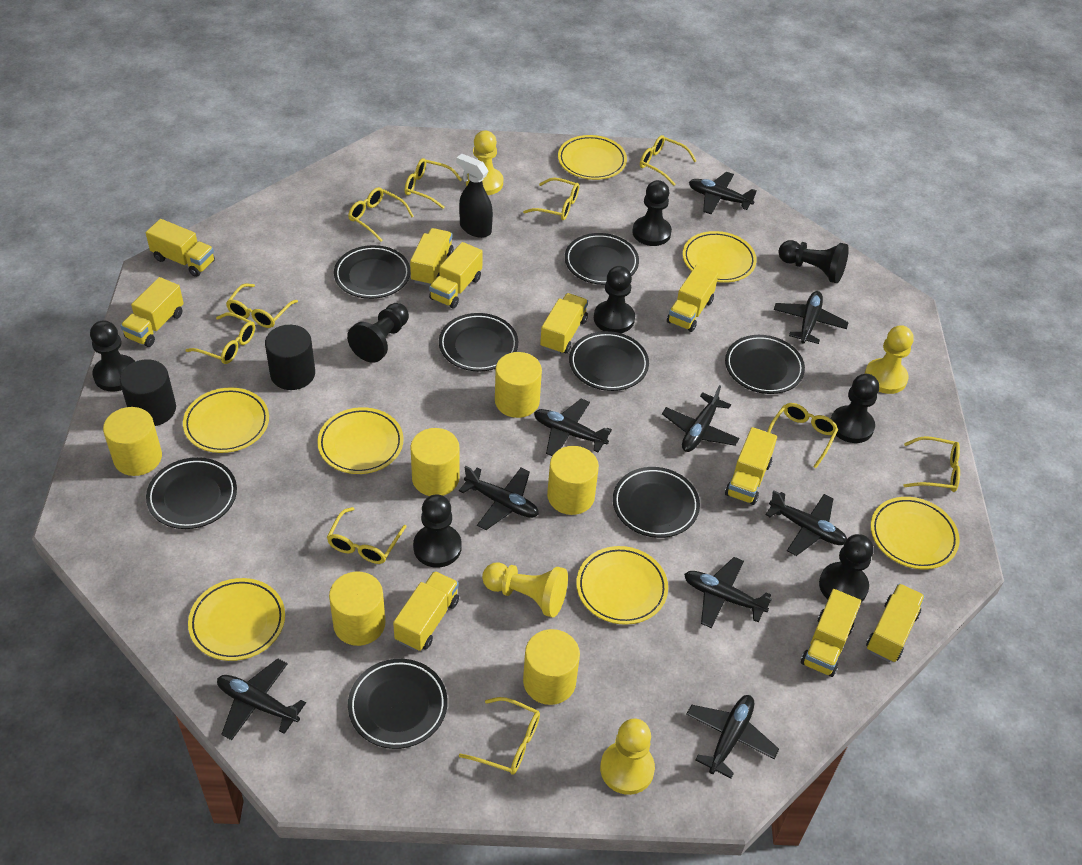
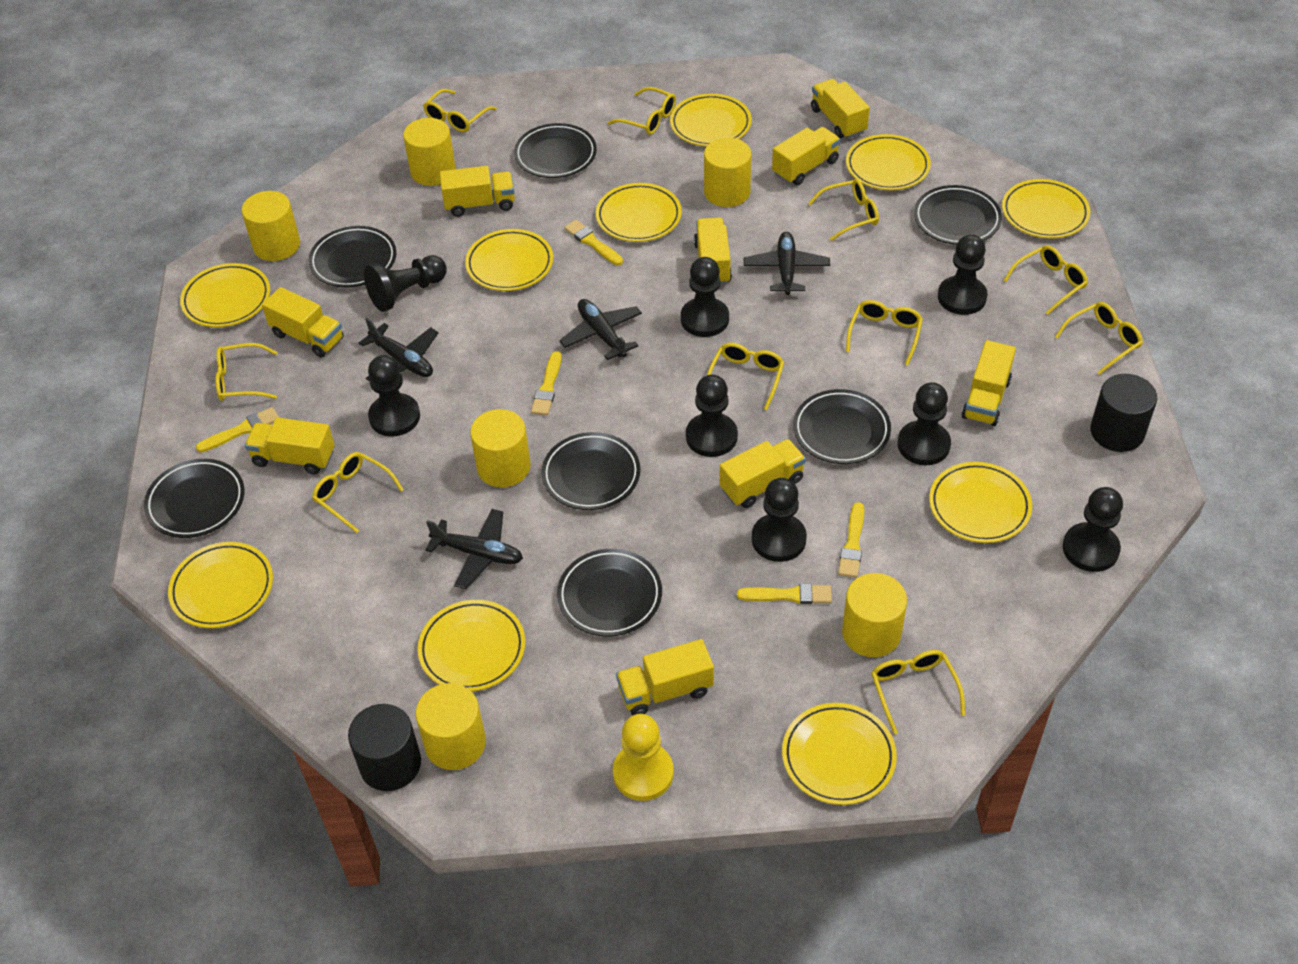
black plane: [217,658,306,740] [459,466,539,530] [534,399,612,456] [662,385,739,452] [684,557,772,628] [686,695,779,778] [689,172,757,215] [765,490,847,556] [774,291,849,344] = 9 -> [359,318,438,382] [425,509,523,589] [559,299,642,360] [744,232,830,295] = 4
black plate: [146,457,237,529] [334,245,411,299] [348,659,447,749] [439,313,518,371] [565,233,639,285] [569,331,649,391] [613,467,700,538] [725,335,805,394] = 8 -> [144,459,245,538] [308,226,397,288] [514,123,597,178] [541,432,640,510] [557,549,662,636] [793,389,891,464] [914,185,1002,245] = 7
black spray bottle: [456,154,493,238] = 1 -> none = 0
yellow brush: none = 0 -> [196,407,279,452] [531,351,562,415] [564,220,623,265] [737,584,832,604] [838,502,864,578] = 5
yellow pawn: [466,131,503,195] [482,563,568,617] [600,719,655,795] [865,325,914,394] = 4 -> [613,714,674,801] = 1
yellow plate: [183,387,269,453] [188,578,285,661] [317,407,403,474] [558,135,627,180] [576,546,668,625] [683,231,757,283] [871,497,960,569] = 7 -> [168,542,273,628] [180,263,270,327] [418,600,525,692] [465,229,553,291] [596,183,682,242] [670,94,752,147] [782,703,897,805] [846,134,931,190] [929,462,1032,543] [1002,179,1090,238] = 10
yellow truck: [120,277,184,347] [146,219,215,277] [393,571,459,651] [410,228,454,286] [429,242,483,309] [540,293,588,354] [667,265,718,332] [725,427,777,505] [801,589,861,677] [866,584,925,662] = 10 -> [245,417,335,474] [262,287,344,357] [440,166,515,217] [616,639,714,715] [694,217,732,285] [720,439,806,508] [772,127,840,186] [811,79,870,139] [961,340,1016,426] = 9

